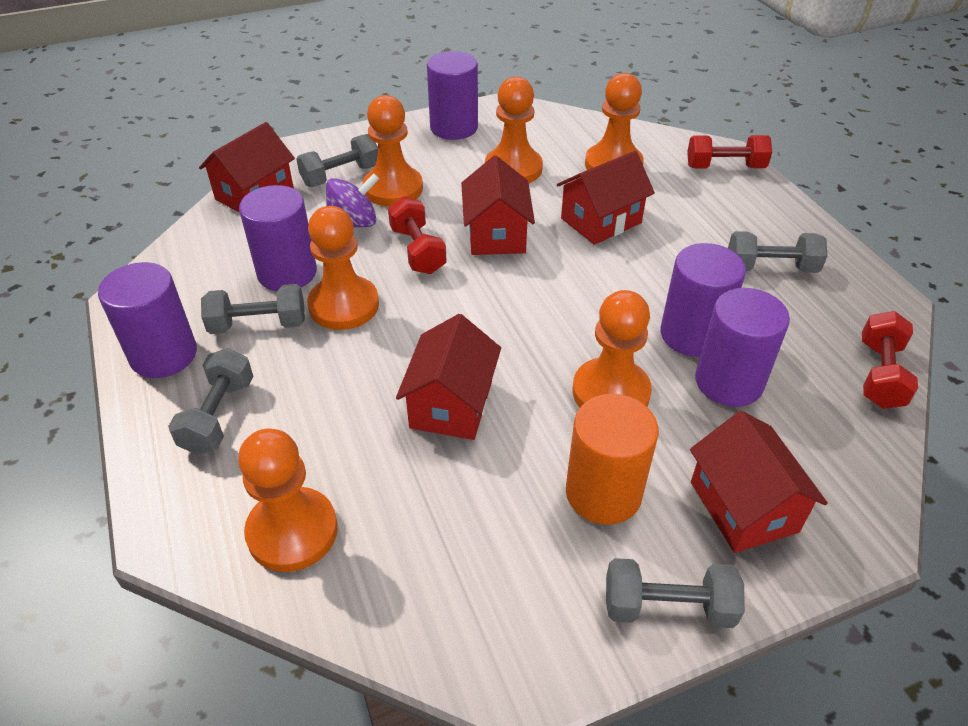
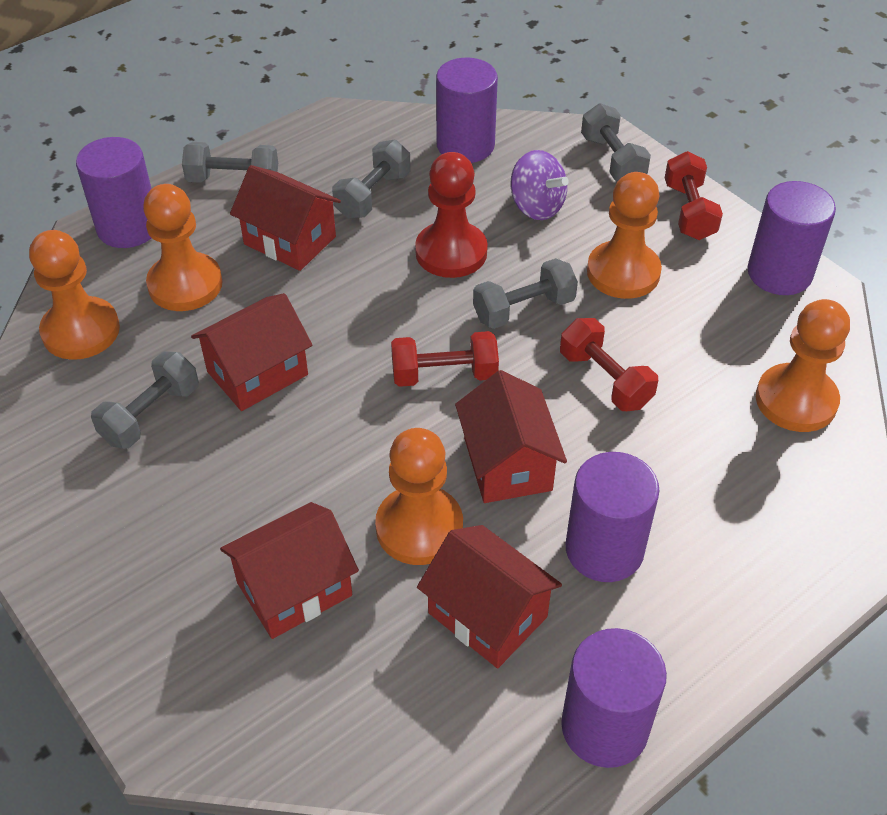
orange cylinder: [566,394,659,525] = 1 -> none = 0
orange pawn: [238,428,338,572] [307,206,379,330] [363,95,423,206] [485,76,543,183] [572,290,652,408] [585,73,644,170] = 6 -> [29,230,120,360] [143,184,223,311] [375,428,463,565] [587,172,662,299] [756,299,850,432] = 5
red pawn: none = 0 -> [415,152,488,278] = 1

